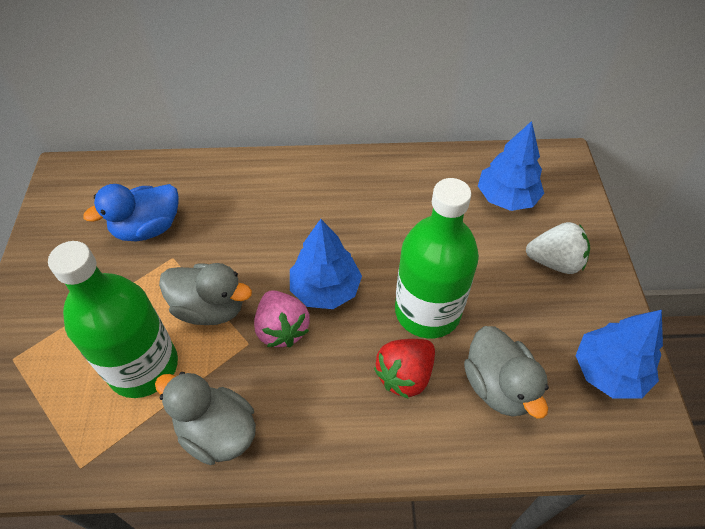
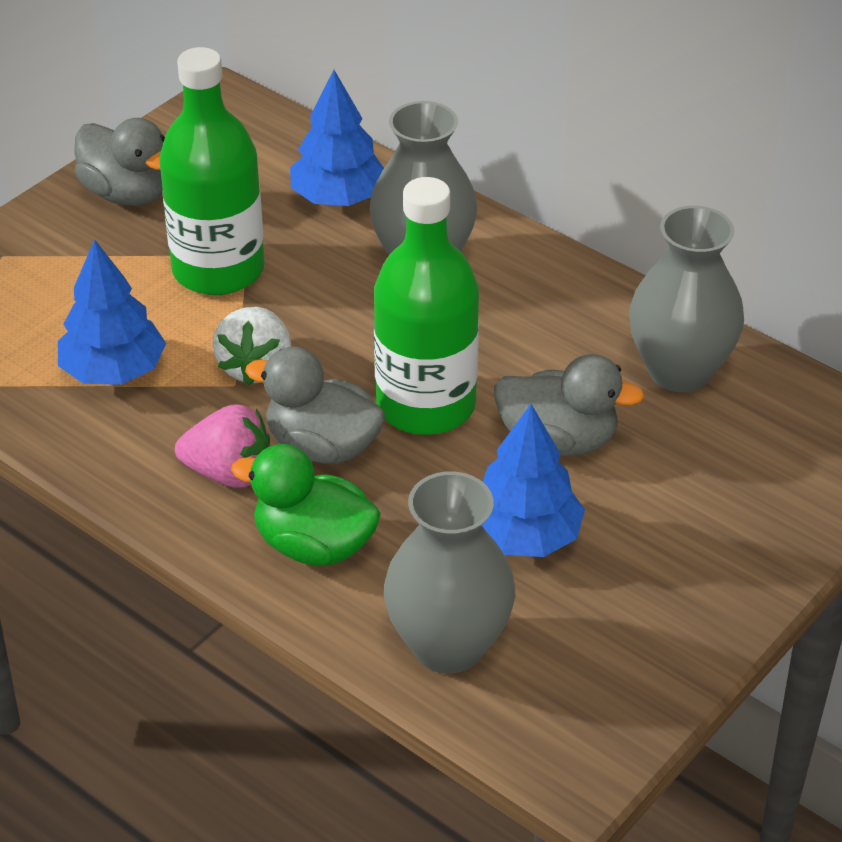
blue duck: [83,184,179,241] = 1 -> none = 0
green duck: none = 0 -> [231,444,381,566] = 1
grey vase: none = 0 -> [369,101,477,255] [384,472,515,673] [629,206,744,392] = 3
red strawberry: [374,339,435,399] = 1 -> none = 0

